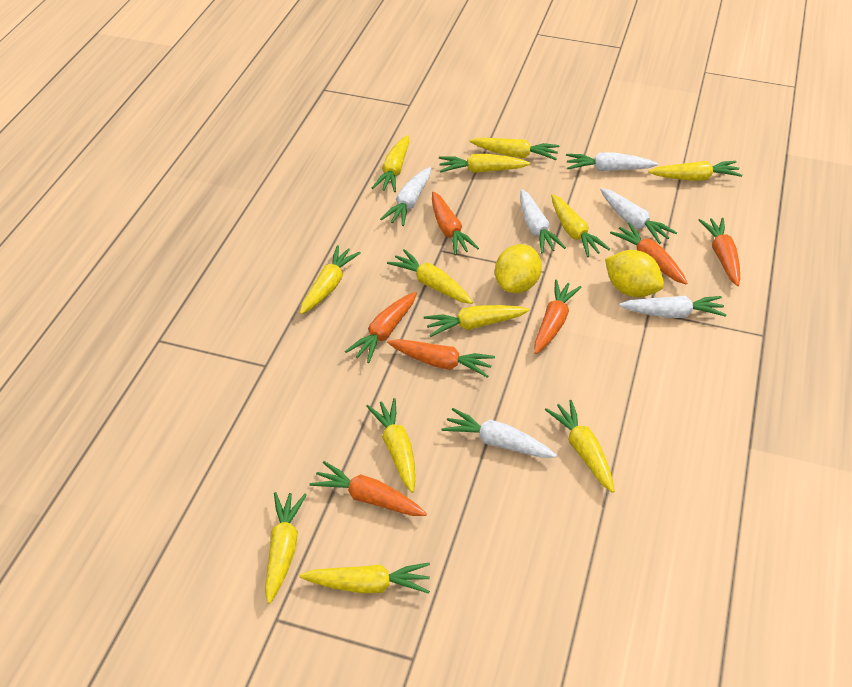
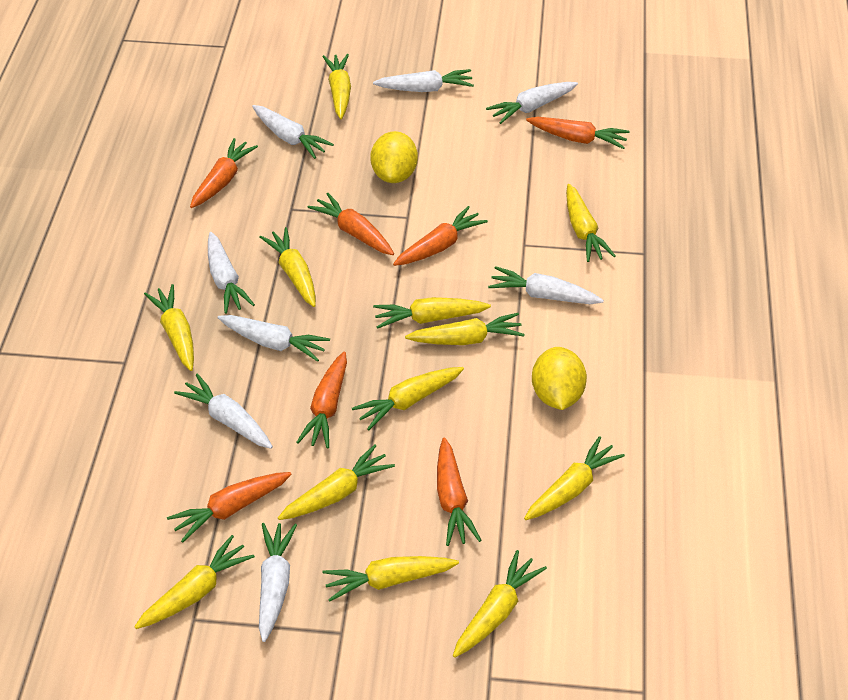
white carrot: [380,167,431,226] [442,408,557,458] [520,189,566,254] [566,152,658,171] [600,188,677,244] [619,296,727,318] = 6 -> [174,373,273,449] [208,232,255,314] [218,315,330,362] [252,105,334,159] [259,523,297,642] [373,69,474,92] [486,82,578,124] [488,266,604,304] = 8

